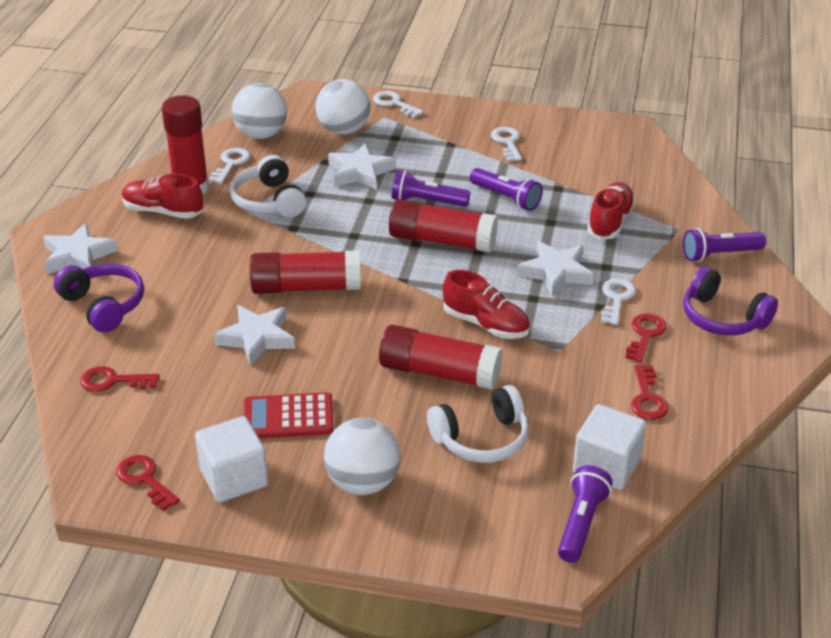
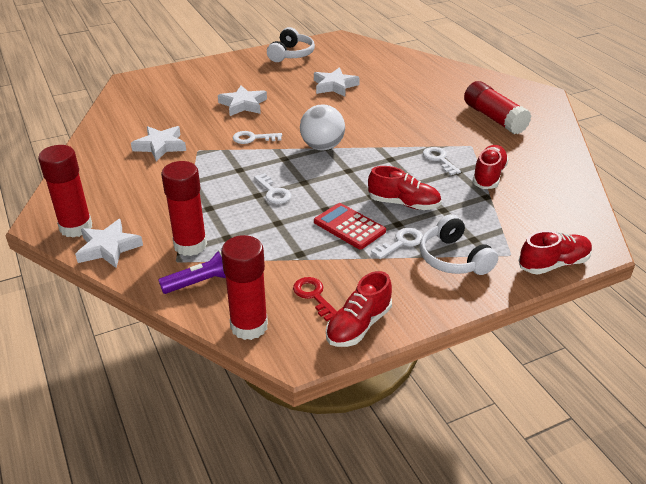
purple flashlight: [392,170,471,207] [470,168,543,211] [558,465,613,563] [683,228,766,262] = 4 -> [159,250,226,294] = 1
purple headphones: [54,263,144,333] [683,267,778,336] = 2 -> none = 0
red key: [80,366,160,392] [116,455,180,511] [625,313,667,362] [631,365,669,420] = 4 -> [293,277,337,321] = 1
red shoe: [122,174,203,219] [443,270,530,339] [587,182,636,240] = 3 -> [326,271,392,347] [368,166,442,210] [472,145,509,189] [519,231,592,274] = 4
white ball: [232,83,287,139] [316,79,370,135] [324,418,401,495] = 3 -> [300,105,345,151] = 1
white cube: [195,416,268,502] [573,404,646,490] = 2 -> none = 0

